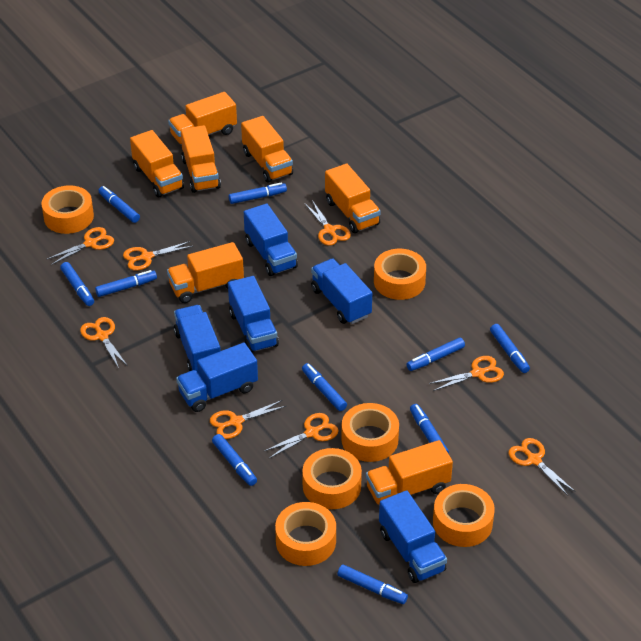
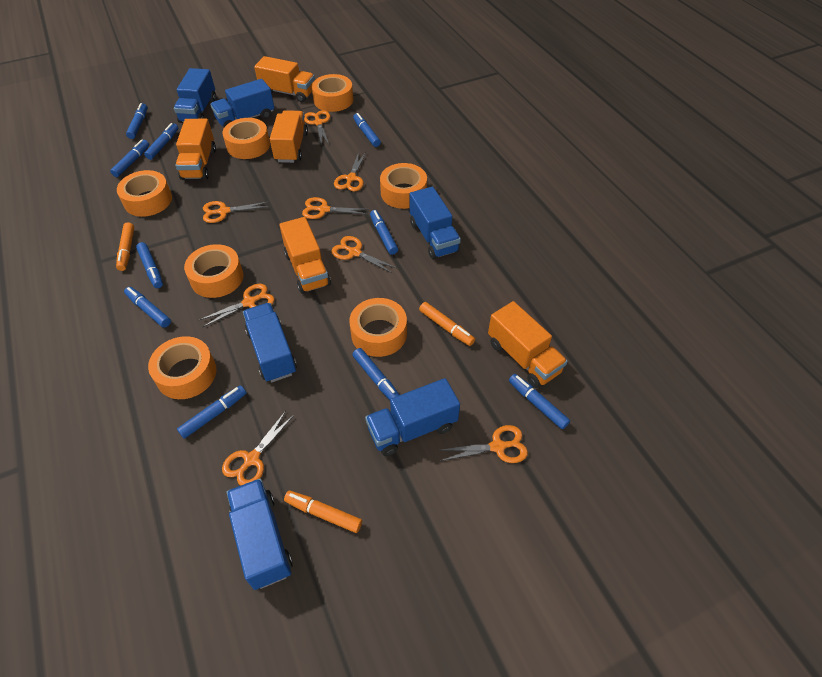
orange marker: none = 0 -> [116,222,134,271] [284,491,362,533] [419,302,475,346] = 3
orange tape: [41,185,94,234] [275,502,336,566] [302,448,362,509] [341,403,399,462] [374,249,426,300] [433,484,495,547] = 6 -> [117,170,172,217] [148,336,216,399] [184,244,243,298] [222,118,270,159] [312,74,353,112] [349,298,407,357] [380,163,427,209] = 7
orange truck: [130,130,184,197] [167,242,244,303] [168,92,237,145] [181,125,221,193] [241,116,293,183] [325,164,380,233] [366,440,453,505] = 7 -> [175,119,216,180] [254,56,315,102] [270,110,308,163] [279,217,331,294] [488,301,568,388] = 5

